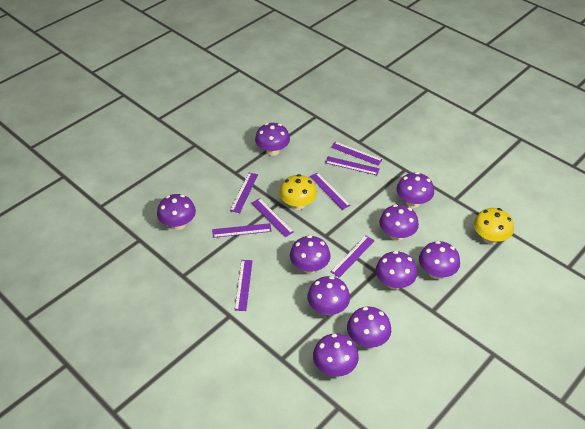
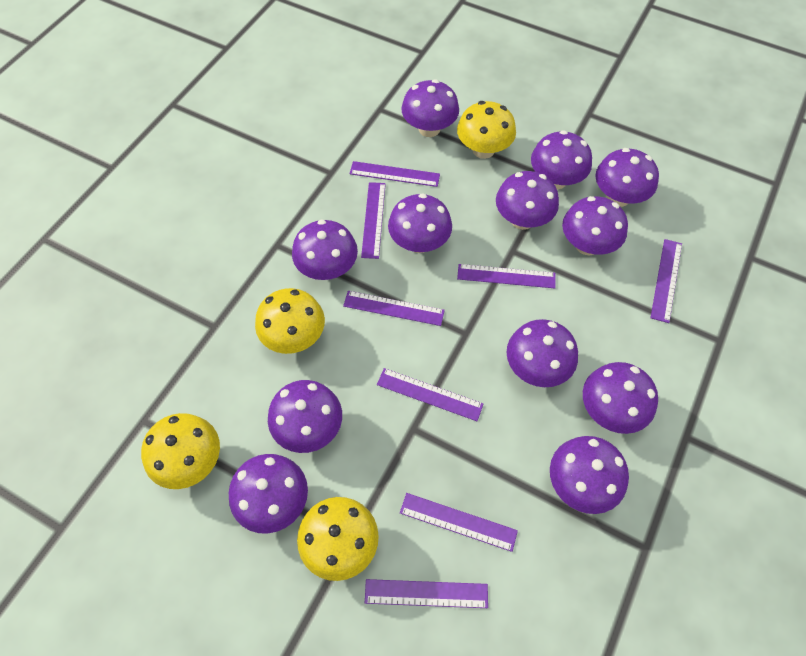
purple mushroom: [157,194,196,230] [255,123,290,156] [290,235,331,273] [307,276,350,315] [313,333,359,377] [347,307,391,348] [376,251,417,290] [379,204,419,241] [397,172,434,208] [419,241,460,279] = 10 -> [229,454,308,534] [268,380,342,453] [292,219,358,280] [388,193,452,253] [401,79,459,137] [496,171,559,230] [507,319,578,387] [531,130,592,189] [550,436,629,514] [562,196,628,255] [583,362,658,434] [595,148,659,207] = 12
yellow mushroom: [279,174,317,210] [474,208,514,244] = 2 -> [141,413,220,489] [255,288,325,354] [297,497,379,581] [457,101,516,159] = 4

